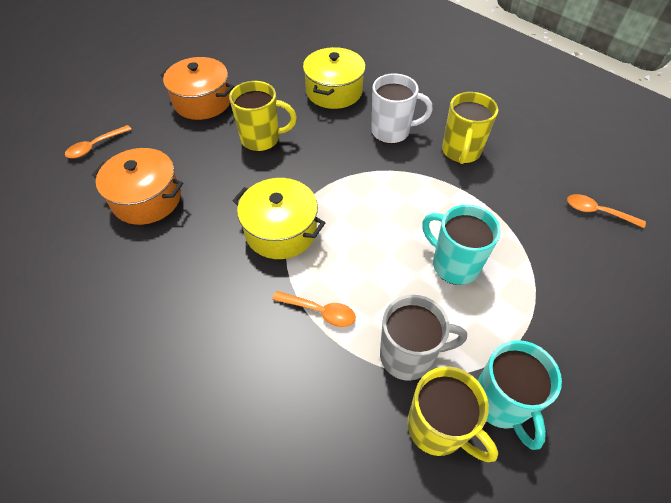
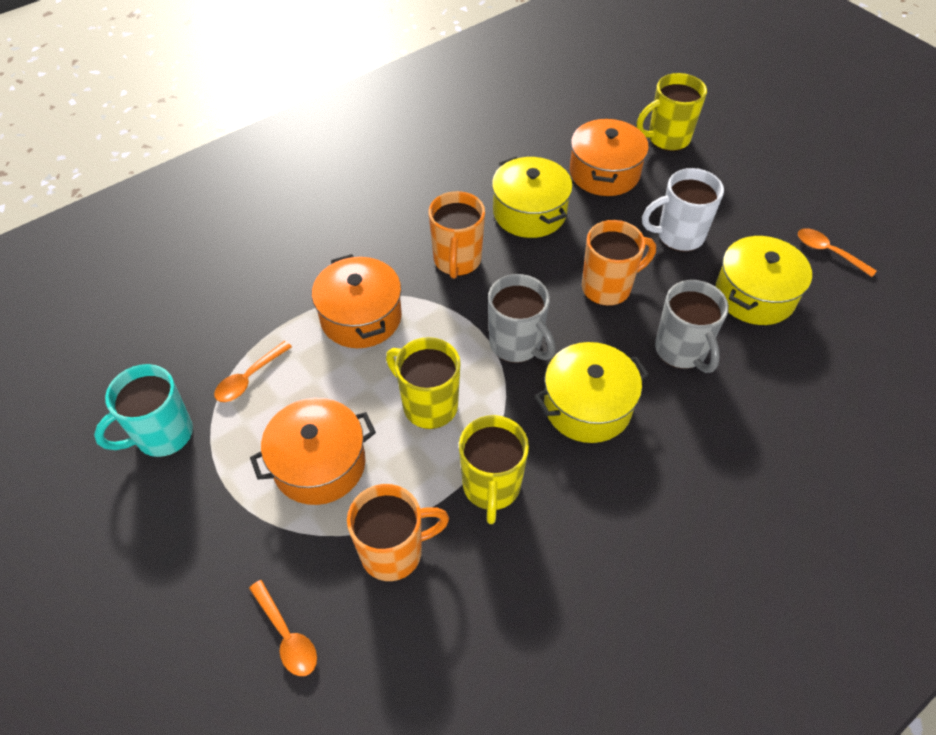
grey mug: [380,295,467,381] = 1 -> [488,274,556,363] [655,280,729,373] = 2
orange mug: none = 0 -> [347,484,449,581] [429,191,485,279] [582,220,656,306] = 3
orange pot: [92,148,183,225] [160,57,234,120] = 2 -> [250,398,376,505] [312,254,402,348] [570,118,649,196] = 3
turquoise mug: [422,204,501,285] [477,340,562,450] = 2 -> [94,364,193,457] = 1
yellow pot: [233,178,325,259] [303,47,365,109] = 2 -> [492,157,573,238] [534,342,649,443] [716,236,812,325] = 3

